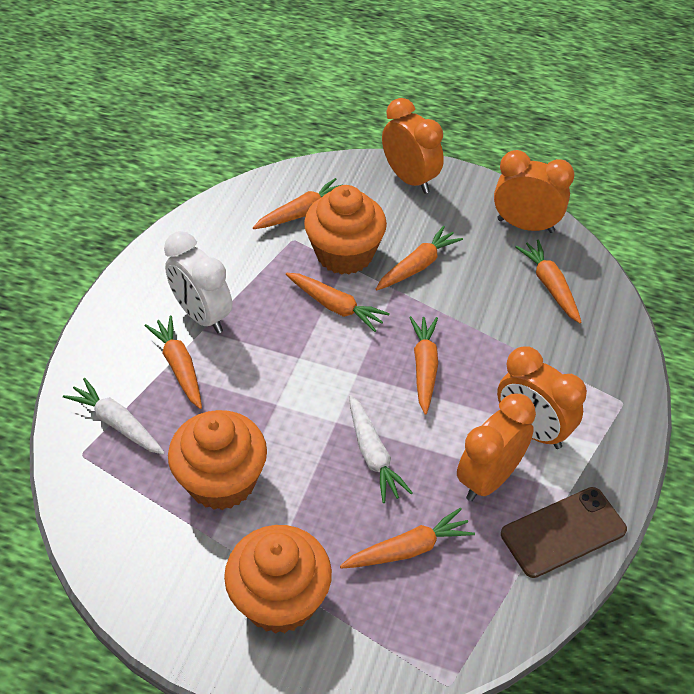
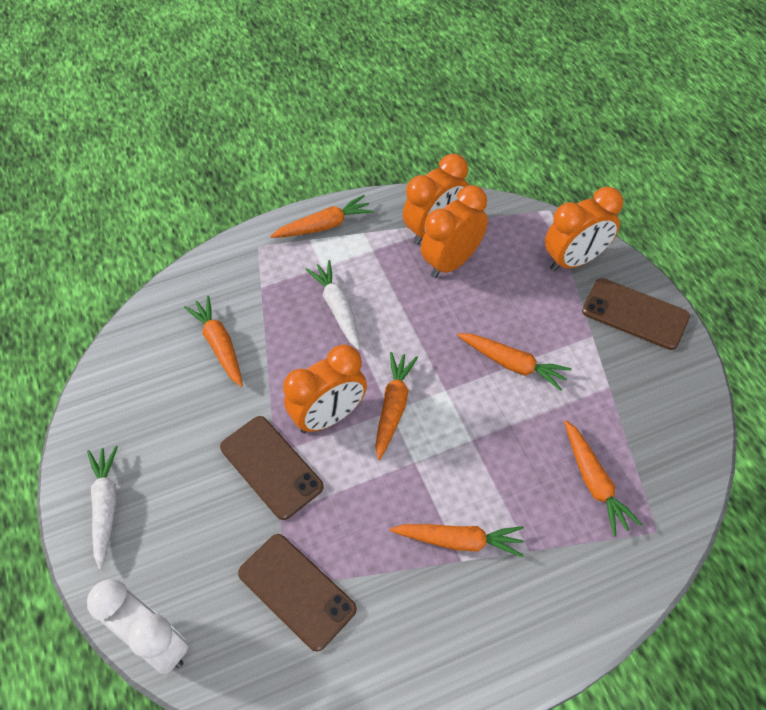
brown phone: [501,487,627,578] = 1 -> [220,416,324,520] [238,534,357,652] [582,278,690,350] = 3
orange carrot: [145,316,202,409] [253,178,341,229] [286,273,390,332] [340,508,475,568] [376,226,463,290] [409,316,438,415] [515,239,582,323] = 7 -> [184,296,243,387] [270,195,374,238] [375,352,418,460] [390,524,524,557] [457,333,572,391] [564,420,642,537] = 6
orange cupcake: [168,410,267,510] [224,525,332,634] [304,185,387,275] = 3 -> none = 0

